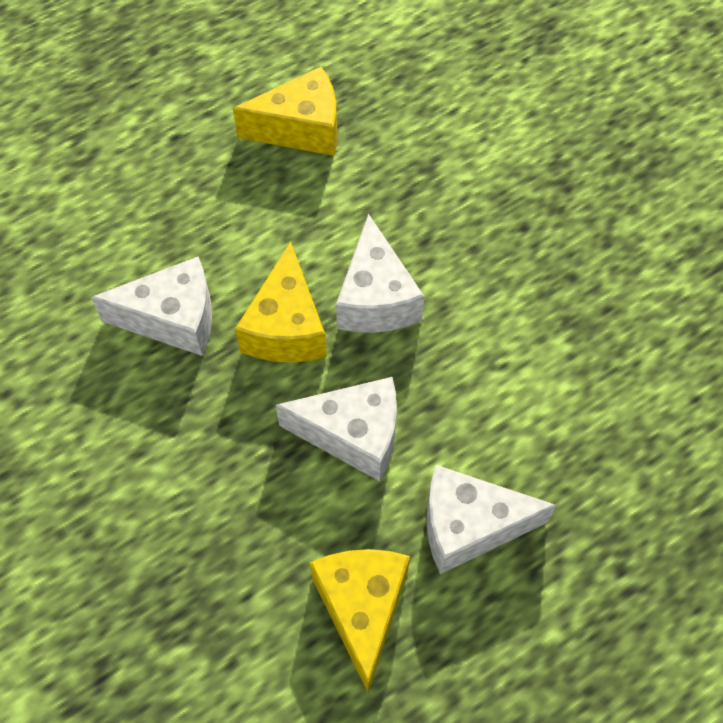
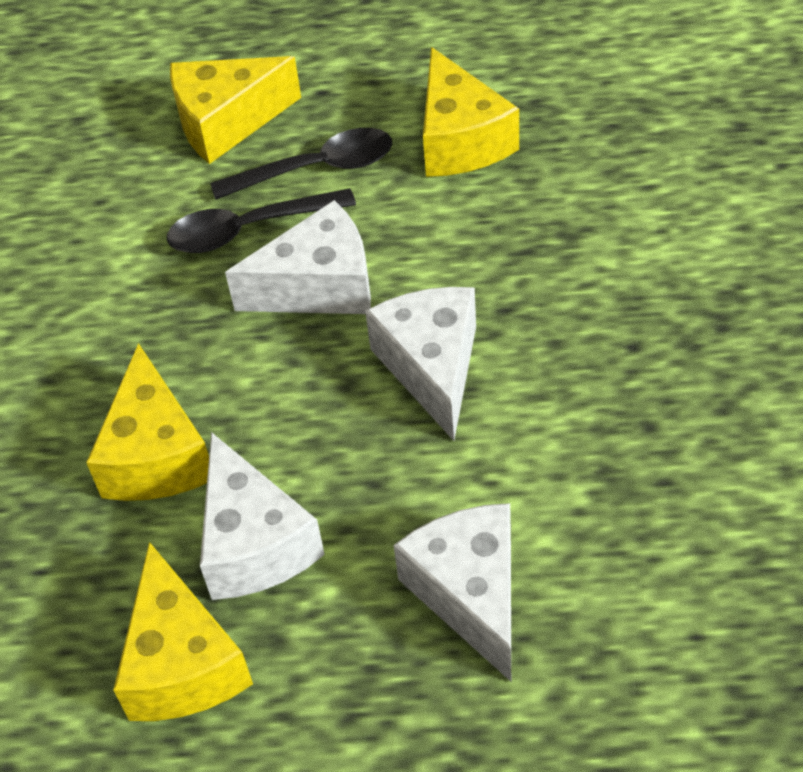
black spoon: none = 0 -> [167,188,356,253] [210,128,392,200] = 2
yellow cheese: [233,67,337,156] [235,241,327,363] [309,549,410,692] = 3 -> [86,343,209,501] [113,542,253,721] [170,56,301,164] [423,47,519,177] = 4

